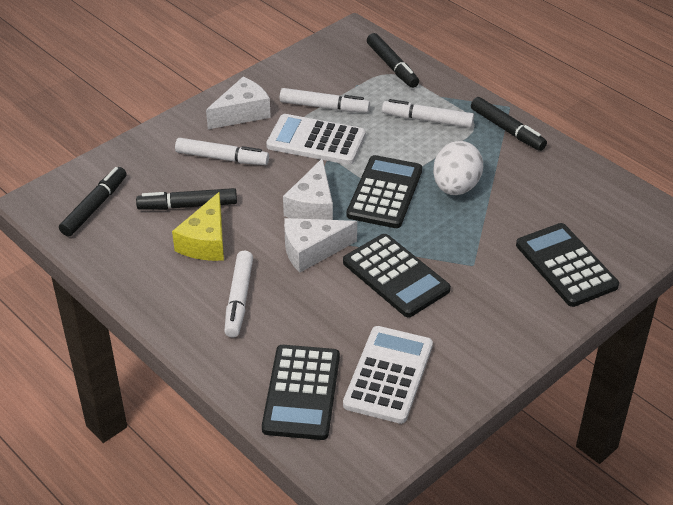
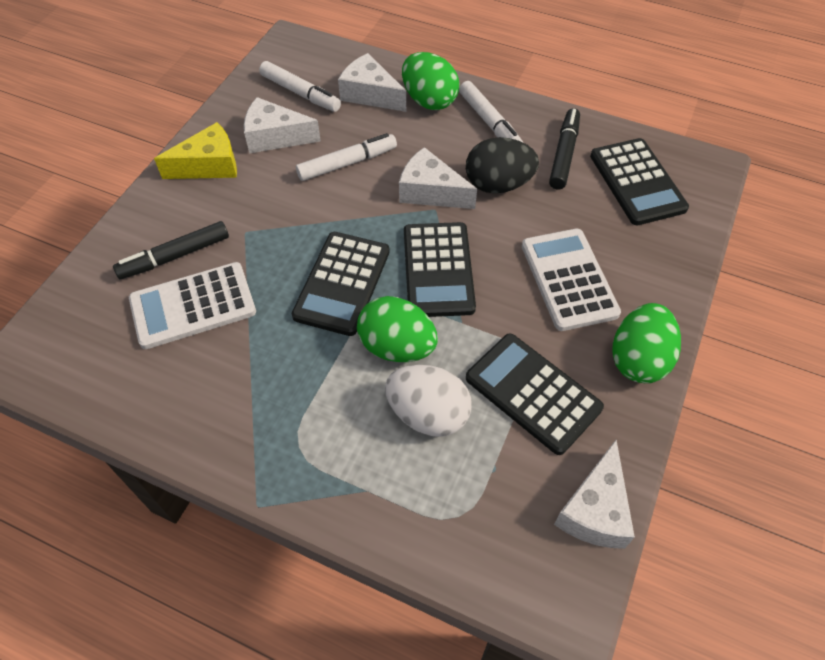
black egg: none = 0 -> [466,137,539,193] = 1
black marker: [59,167,127,237] [136,188,237,210] [367,33,419,88] [471,97,547,151] = 4 -> [113,221,229,279] [549,108,580,189] = 2
green egg: none = 0 -> [357,296,438,362] [402,52,459,110] [613,303,681,383] = 3
white cheese: [206,77,271,129] [283,158,333,220] [284,218,357,273] = 3 -> [244,97,321,153] [338,53,406,112] [399,147,477,209] [554,440,635,549] = 4
white marker: [175,138,269,165] [224,251,253,338] [280,88,370,113] [382,99,474,128] = 4 -> [259,61,341,112] [296,133,397,181] [459,81,523,142] = 3

